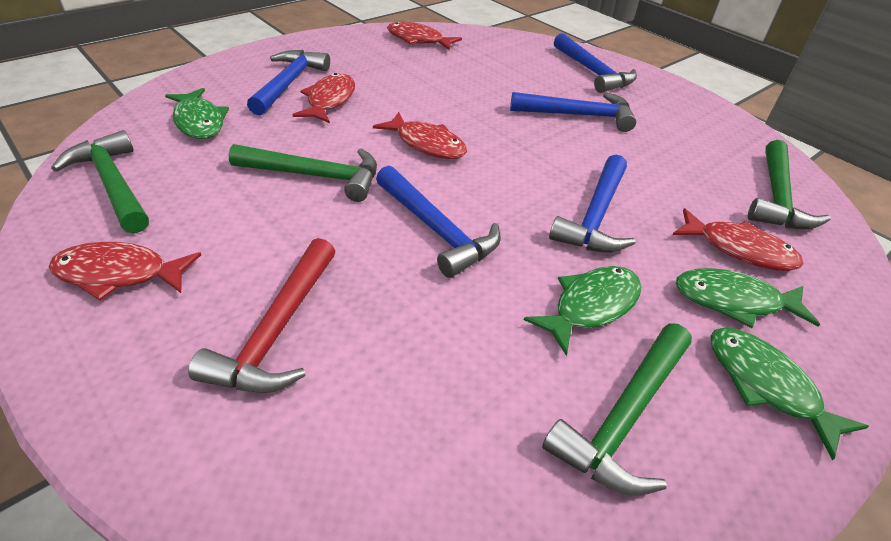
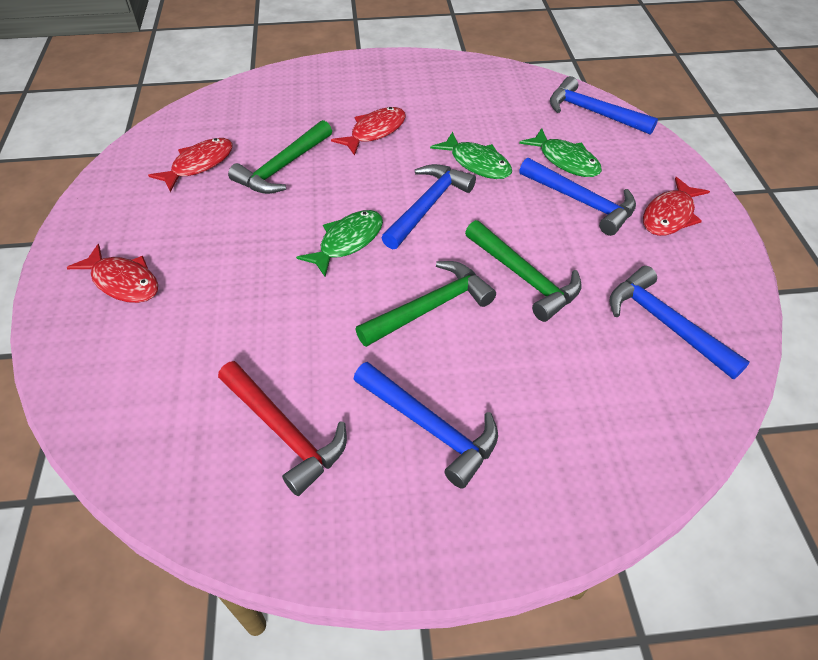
green fish: [165,88,229,139] [524,266,641,356] [676,268,820,328] [710,327,869,461] = 4 -> [296,210,383,277] [430,131,512,179] [519,128,602,177] = 3
green hammer: [51,130,149,233] [229,144,377,202] [542,323,692,496] [748,140,831,230] = 4 -> [228,120,332,194] [356,261,496,347] [465,220,582,322] = 3
red fish: [49,242,201,301] [293,73,355,123] [373,112,467,159] [387,22,462,50] [672,208,804,271] = 5 -> [66,244,158,303] [148,138,233,192] [331,107,406,156] [643,177,710,236] = 4

